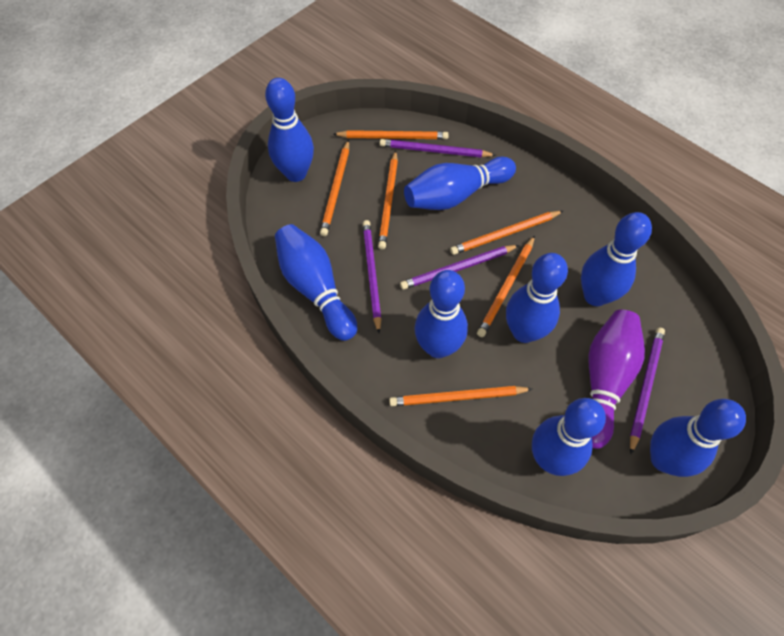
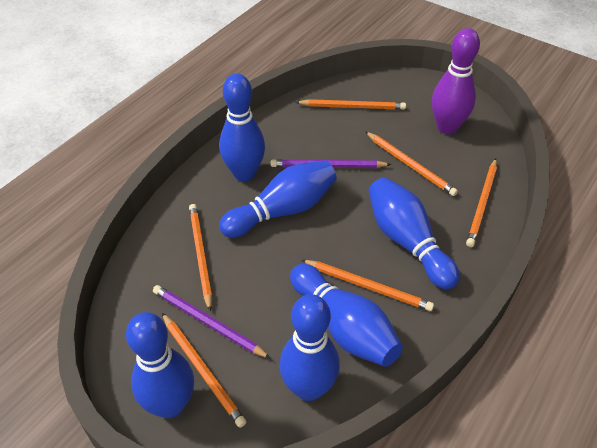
blue bowling pin: [265,78,314,182] [275,224,357,341] [404,156,516,210] [414,270,468,358] [506,253,568,343] [532,398,606,476] [581,212,652,306] [650,399,746,477] = 8 -> [126,312,194,419] [219,73,265,181] [219,160,337,238] [279,294,340,401] [290,264,403,367] [369,177,460,290] = 6
purple pencil: [362,220,382,333] [380,139,496,158] [400,245,519,290] [630,328,665,454] = 4 -> [153,285,271,359] [271,160,391,168] = 2

